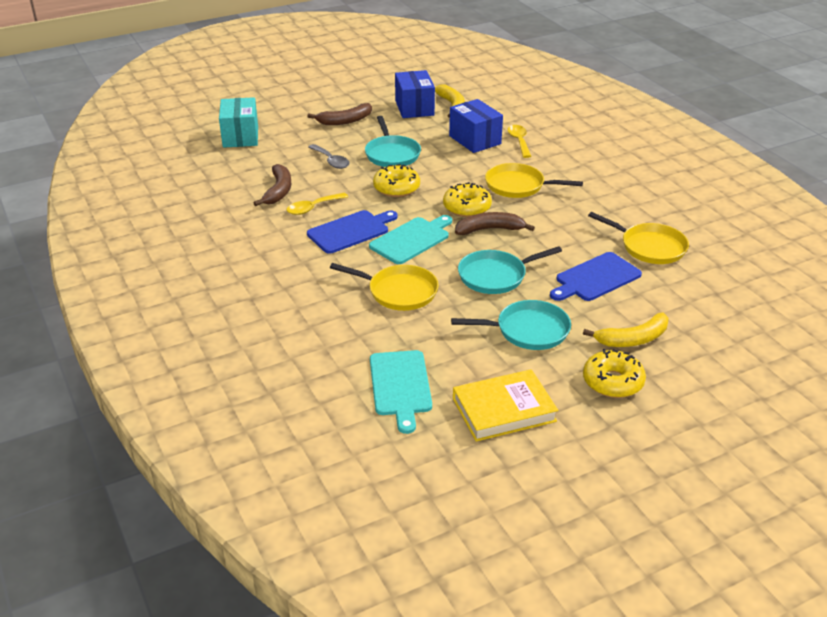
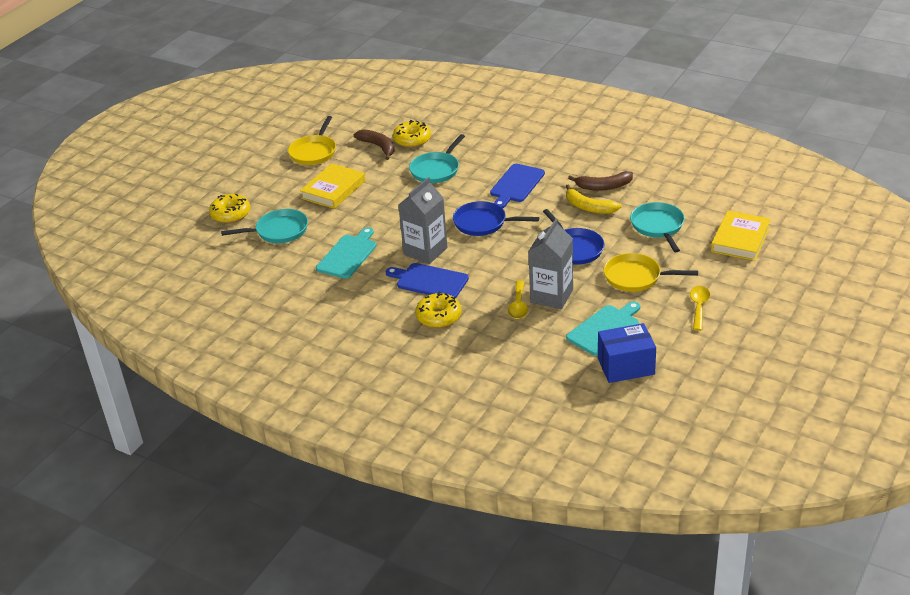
blue box: [395,70,435,118] [449,99,503,153] = 2 -> [598,323,656,383] = 1
blue pan: none = 0 -> [453,201,539,236] [543,209,604,265] = 2
brown banana: [253,164,291,206] [307,103,372,125] [455,212,535,235] = 3 -> [354,129,395,160] [568,171,633,191] = 2
grey carton: none = 0 -> [398,177,448,264] [529,219,573,309] = 2
grey spoon: [308,144,349,169] = 1 -> none = 0
turquoise box: [219,97,258,148] = 1 -> none = 0
yellow banana: [435,84,465,118] [583,313,669,347] = 2 -> [565,184,622,214] = 1
yellow book: [453,369,558,442] = 1 -> [300,163,365,209] [711,211,771,261] = 2
yellow pan: [330,263,439,311] [485,163,583,198] [588,212,689,264] = 3 -> [288,116,336,165] [603,253,698,292] = 2

